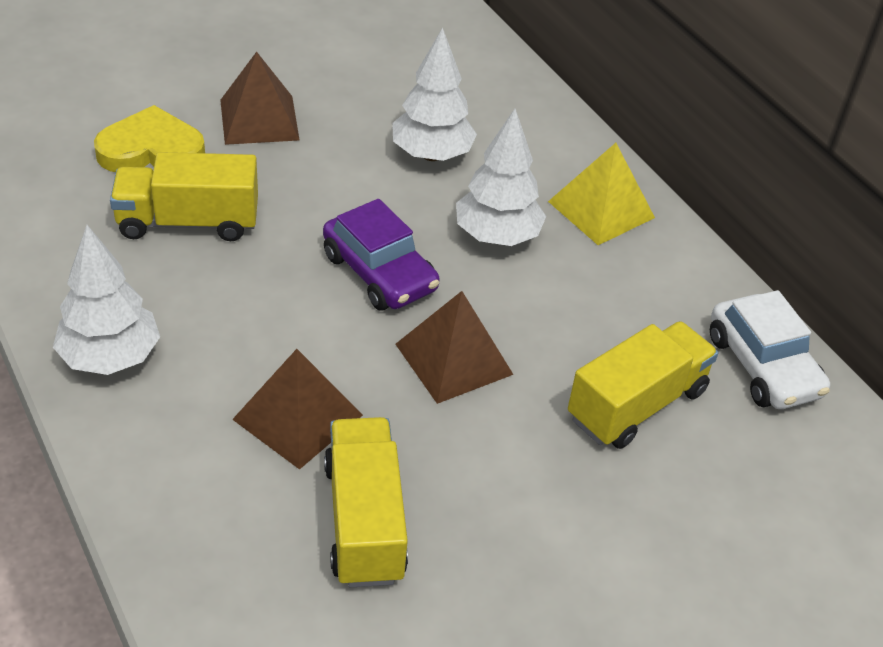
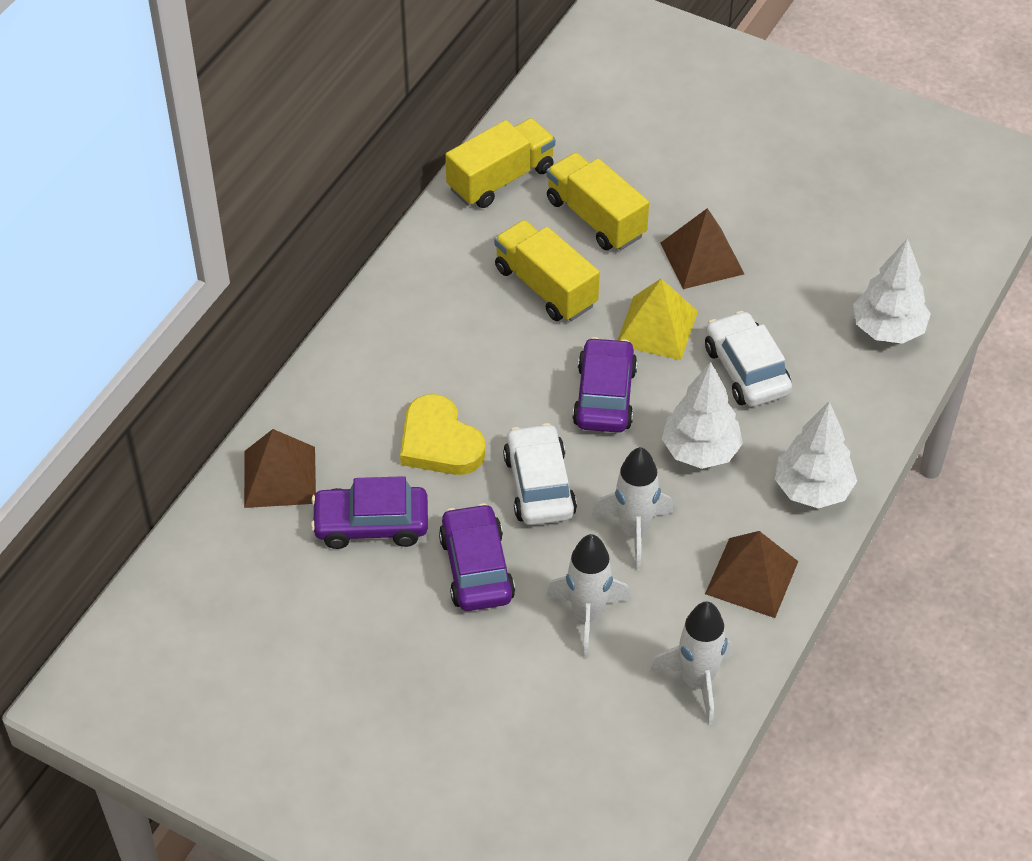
purple car: [323,199,440,311] = 1 -> [311,476,428,549] [439,503,515,611] [572,337,637,433] = 3
white car: [710,290,830,409] = 1 -> [503,423,577,525] [705,311,792,407] = 2
white rocket: none = 0 -> [546,534,631,658] [592,447,674,570] [650,602,733,725] = 3

